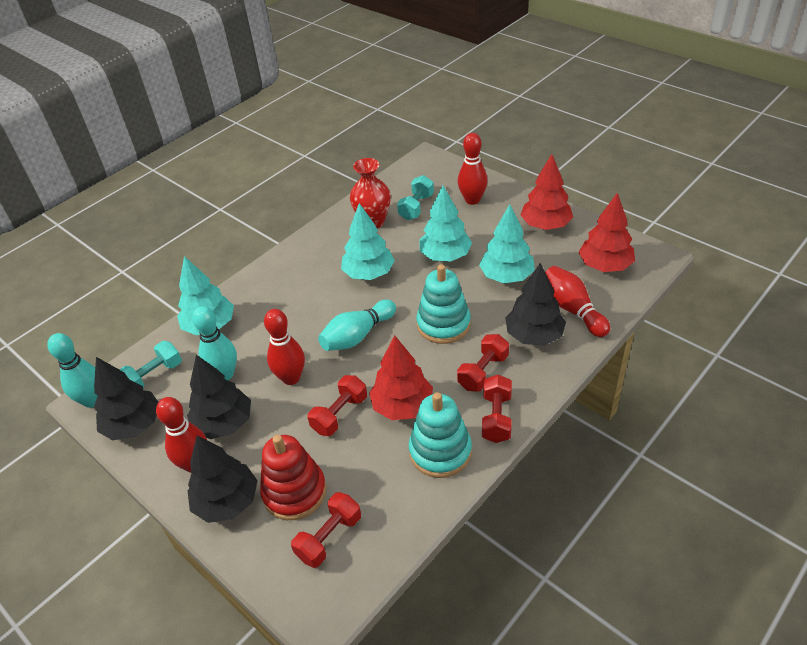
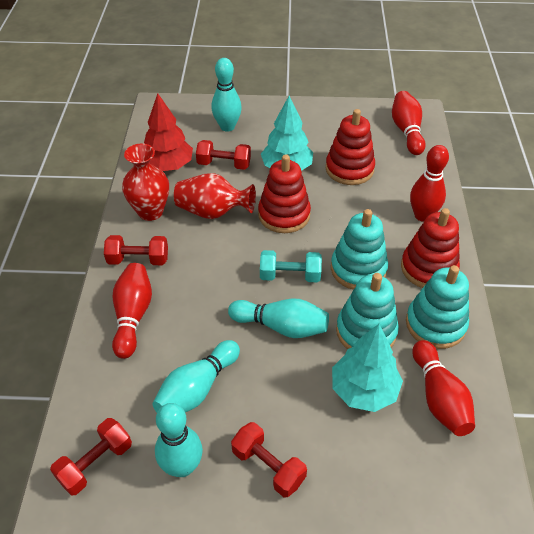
black tree: [94,357,158,440] [187,355,251,439] [188,435,258,523] [506,263,566,346] = 4 -> none = 0
red stacking toy: [260,435,327,520] = 1 -> [258,154,311,233] [326,109,375,185] [401,208,460,288] = 3
red tree: [369,335,433,420] [521,154,573,230] [578,193,635,272] = 3 -> [144,94,193,171] = 1
red vase: [350,158,391,228] = 1 -> [122,144,169,221] [174,173,256,219] = 2
turquoise bowling pin: [47,333,98,408] [192,306,237,380] [318,299,396,351] = 3 -> [153,340,240,412] [155,403,203,477] [211,58,242,132] [228,299,329,338] = 4
turquoise dumbbell: [119,341,182,389] [397,175,434,220] = 2 -> [260,250,322,282] = 1
turquoise stacking toy: [408,392,472,478] [416,264,471,344] = 2 -> [331,209,388,290] [336,273,399,349] [406,265,469,349] = 3
turquoise tree: [177,256,234,335] [341,203,395,280] [420,185,472,262] [479,204,535,283] = 4 -> [261,96,313,171] [332,324,403,412] = 2

